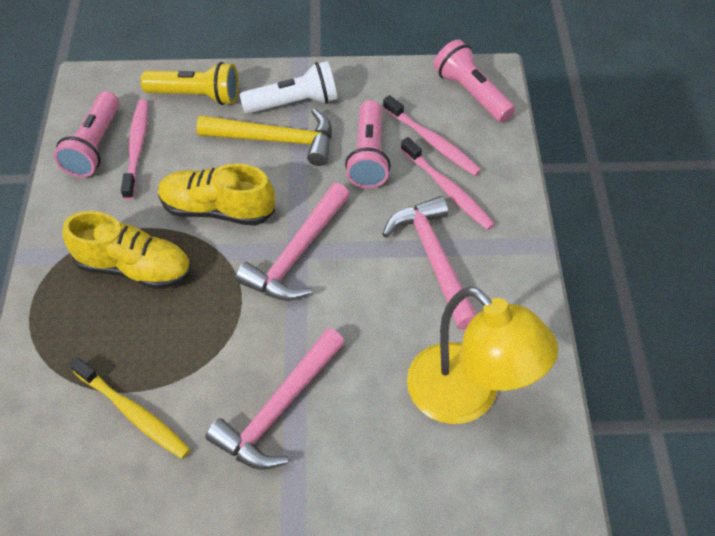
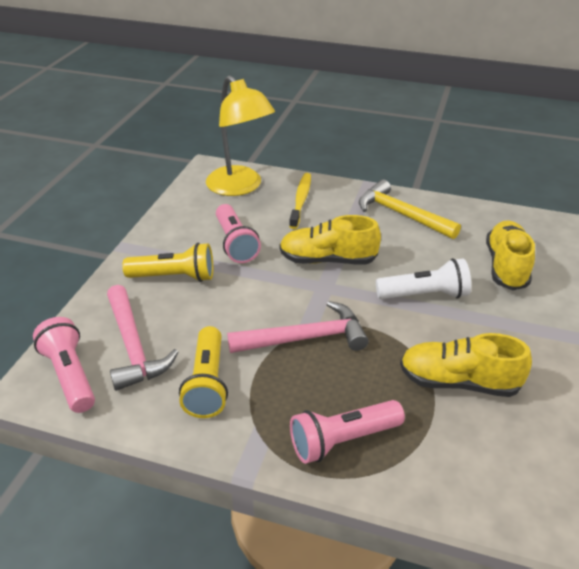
pink hammer: [205,328,345,470] [235,183,350,301] [382,196,477,330] = 3 -> [107,285,178,391] [227,301,369,353] = 2
pink toothbrush: [121,100,148,200] [383,95,481,176] [401,137,495,230] = 3 -> none = 0
yellow flashlight: [141,62,239,105] = 1 -> [122,243,213,282] [179,326,228,418] = 2
yellow shoe: [63,211,191,290] [158,164,275,226] = 2 -> [280,215,381,264] [400,333,532,397] [486,221,535,290] = 3

